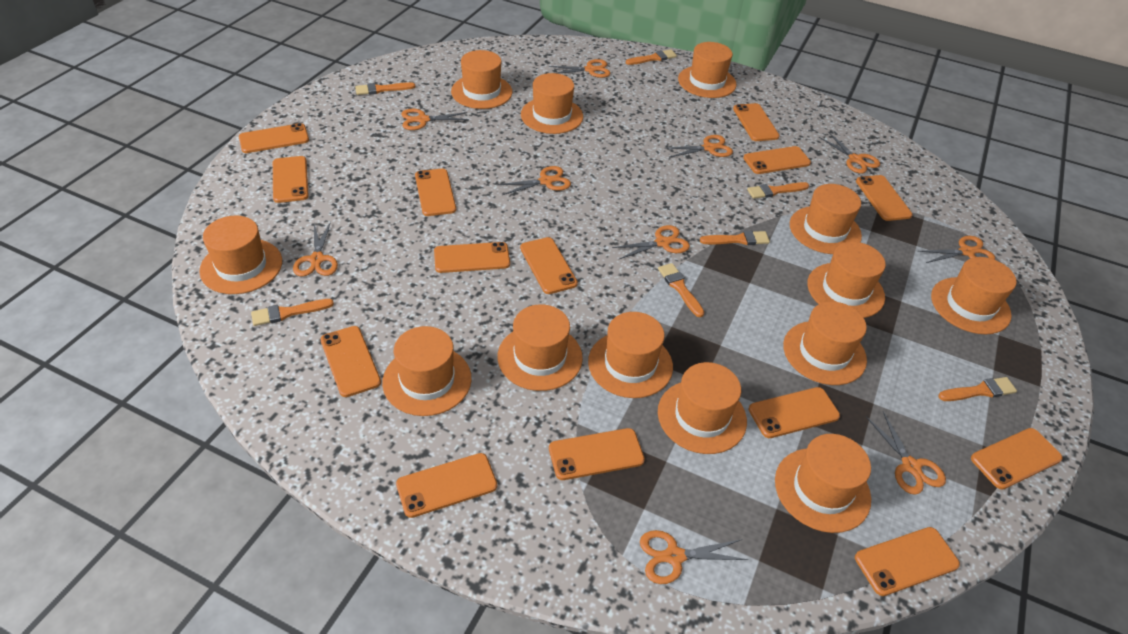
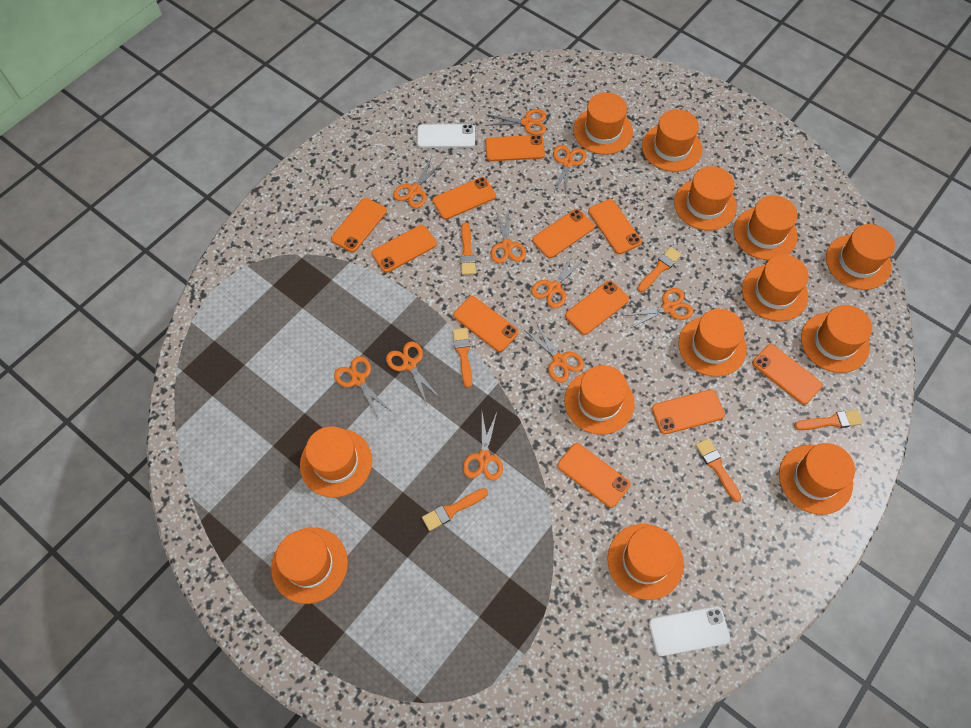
orange brush: [251,299,334,326] [355,82,415,95] [626,49,677,65] [658,263,704,317] [700,231,770,245] [747,182,809,199] [938,377,1017,401] = 7 -> [422,488,488,531] [452,328,472,388] [460,222,476,275] [637,247,682,292] [695,438,742,502] [794,410,863,430] = 6
orange phone: [239,123,309,153] [273,156,309,203] [320,326,381,397] [396,453,497,518] [415,168,456,216] [434,242,510,273] [520,237,578,294] [549,428,645,480] [733,103,780,141] [743,146,811,174] [748,387,840,438] [855,527,960,596] [856,175,912,221] [971,428,1063,490] = 14 -> [331,198,387,252] [372,225,437,273] [432,177,496,220] [453,296,519,352] [485,135,545,161] [532,209,595,258] [557,443,630,508] [565,280,629,335] [588,199,642,254] [652,390,725,434] [752,344,823,405] = 11
white phone: none = 0 -> [417,124,475,148] [649,606,730,656] = 2

